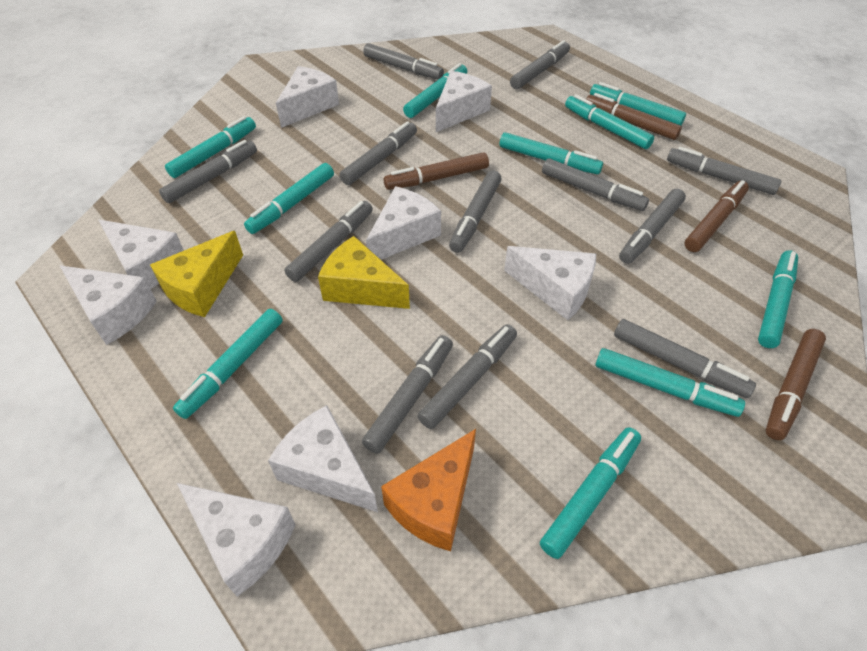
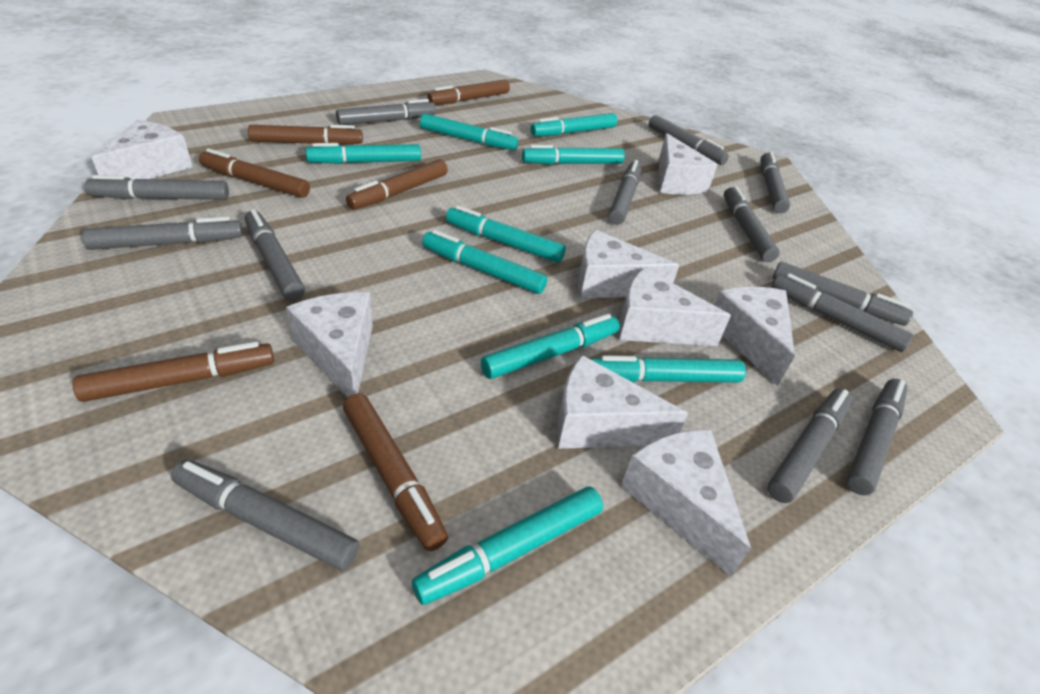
brown marker: [384,152,489,190] [586,93,682,140] [684,180,749,252] [766,329,826,440] = 4 -> [73,342,274,402] [199,148,310,198] [248,125,363,145] [343,393,448,551] [346,159,448,210] [427,79,510,105] = 6
grey marker: [159,140,257,203] [285,201,373,282] [339,121,417,185] [362,335,453,454] [363,43,444,80] [418,324,517,429] [449,170,502,253] [510,40,570,89] [542,159,649,211] [614,319,756,398] [619,189,686,264] [667,147,781,195] = 12 -> [82,216,243,250] [85,175,229,200] [171,460,359,570] [245,209,305,300] [336,99,436,125] [608,160,642,225] [649,115,729,165] [724,186,780,262] [760,151,790,213] [768,388,852,503] [772,273,914,352] [773,262,913,326] [846,379,907,495] = 13
orange cheese: [381,429,476,551] = 1 -> none = 0
turquoise marker: [165,116,256,178] [173,309,283,419] [244,163,334,234] [403,63,467,118] [500,132,603,174] [540,427,641,559] [565,94,654,149] [590,82,686,125] [596,348,745,417] [758,250,798,348] = 10 -> [306,143,421,164] [412,487,603,605] [420,114,518,150] [422,230,547,294] [446,205,566,263] [481,314,620,379] [522,145,625,165] [530,113,618,136] [590,355,746,382] = 9
yellow cheese: [150,231,243,317] [318,236,410,309] = 2 -> none = 0

